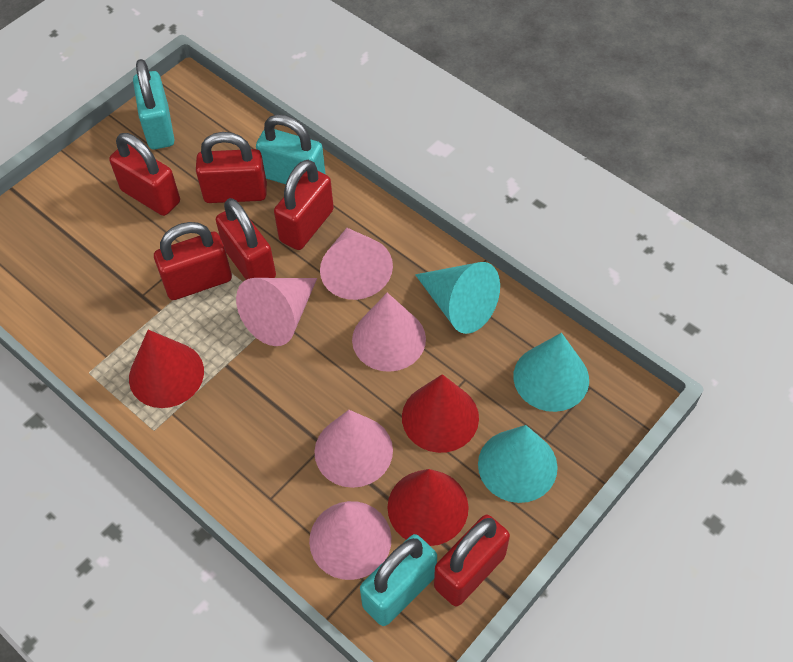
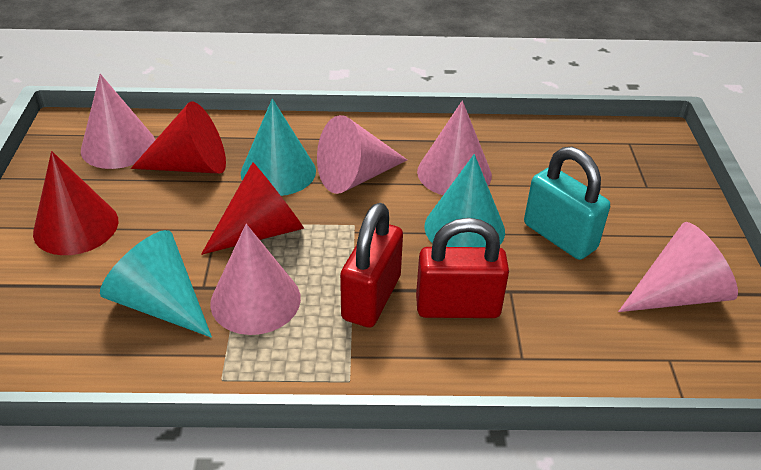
red padlock: [109,133,180,216] [154,222,232,300] [196,132,267,203] [216,198,276,280] [274,160,334,250] [434,515,510,606] = 6 -> [340,203,403,328] [416,218,509,318] = 2
turquoise padlock: [133,59,175,149] [256,114,325,184] [360,534,437,626] = 3 -> [524,147,610,260] = 1

